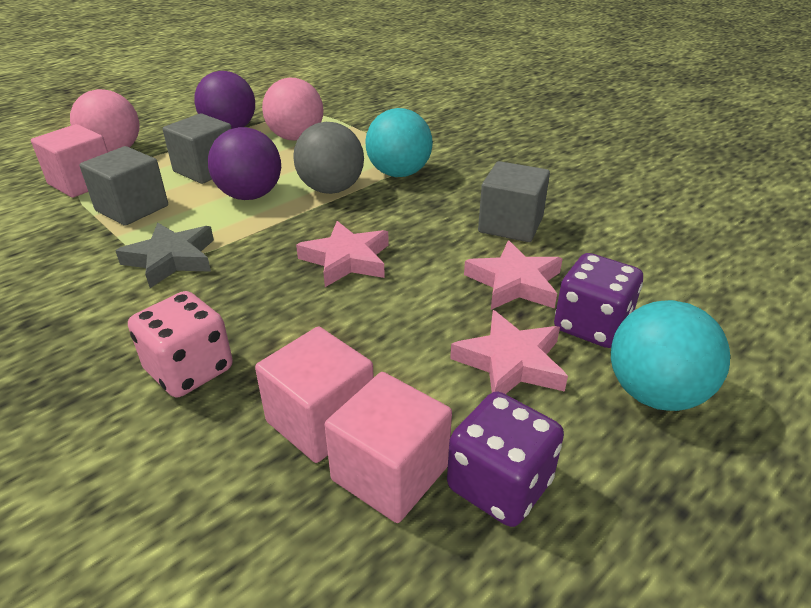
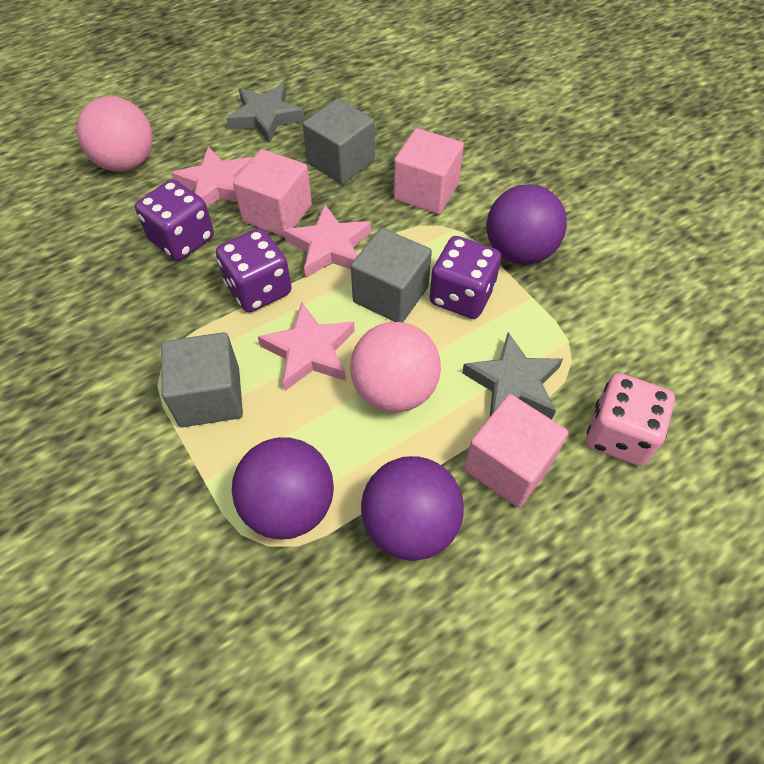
grey ball: [293,122,364,194] = 1 -> none = 0
grey star: [115,222,214,288] = 1 -> [226,84,305,143] [462,332,563,420] = 2
purple ball: [194,71,255,129] [208,127,281,200] = 2 -> [232,437,334,540] [361,456,464,561] [487,184,567,265] = 3
purple dice: [447,392,564,527] [554,253,643,348] = 2 -> [135,179,214,261] [216,228,292,312] [429,236,501,319] = 3
turquoise ball: [366,108,433,177] [611,300,730,411] = 2 -> none = 0

